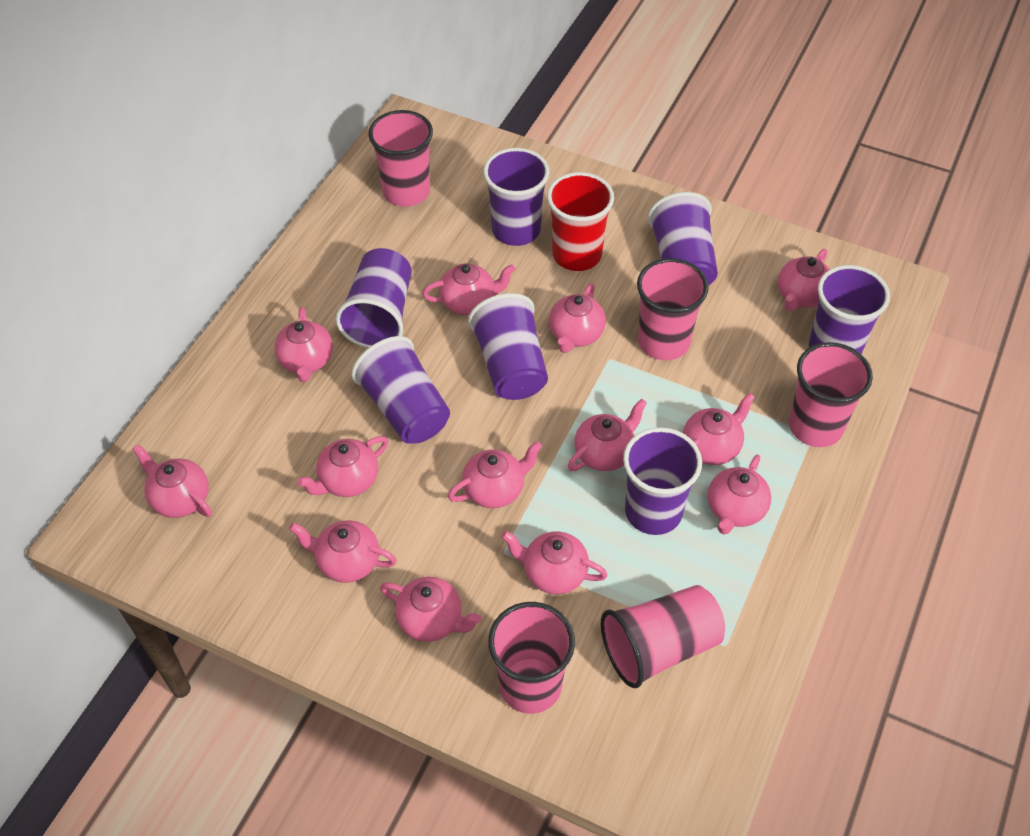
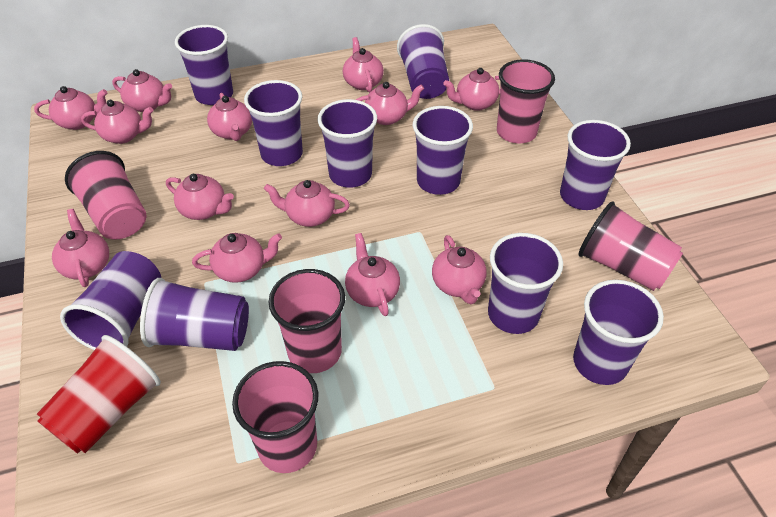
purple cup: [336,248,412,348] [351,336,450,444] [468,293,548,400] [483,148,549,246] [623,427,702,535] [648,192,718,286] [809,265,890,354] = 7 -> [60,251,161,350] [140,278,249,351] [175,25,233,105] [244,80,303,166] [318,99,377,188] [397,24,449,99] [413,106,473,195] [488,233,563,334] [560,120,631,210] [573,280,664,385] = 10

